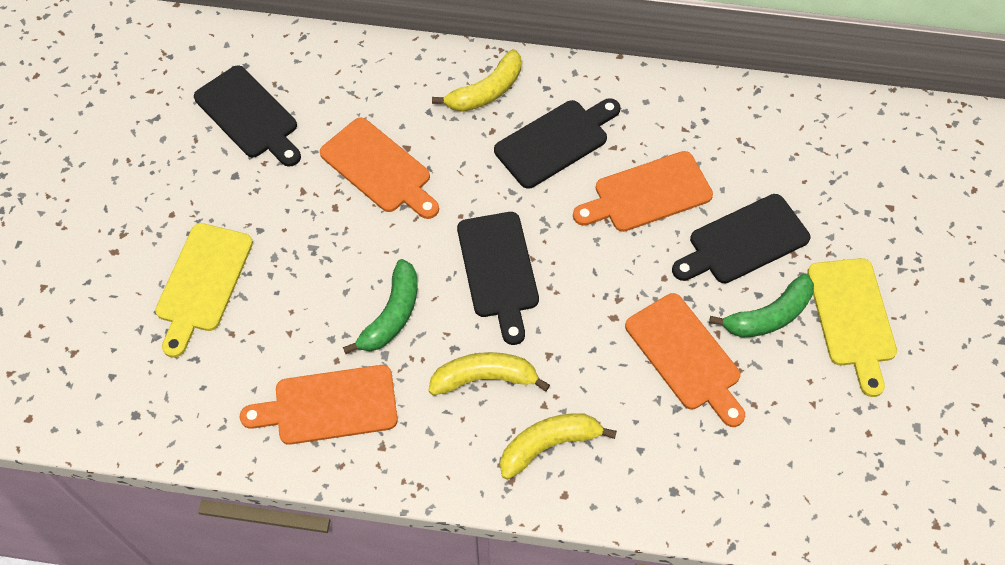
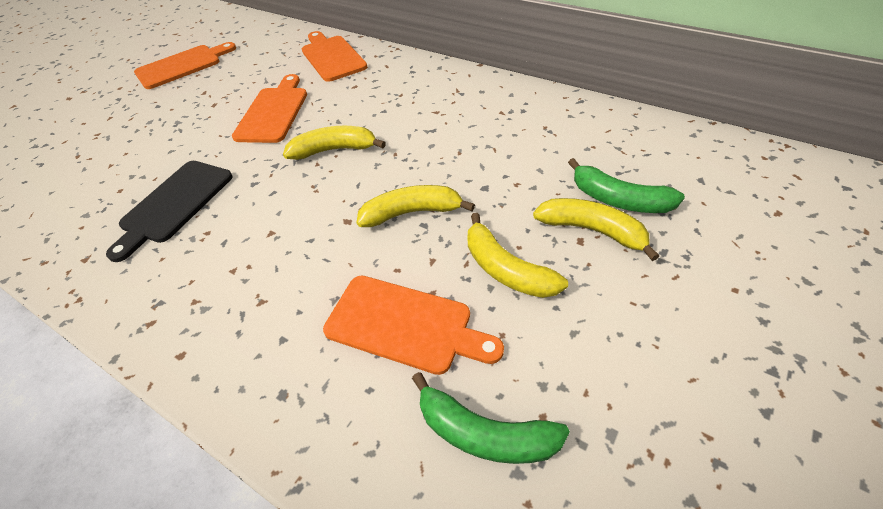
black cutting board: [194,65,301,167] [457,212,539,345] [494,98,620,189] [672,194,810,283] = 4 -> [106,161,233,262] = 1
yellow banana: [428,352,550,395] [432,49,521,112] [500,413,617,480] = 3 -> [283,126,386,160] [356,185,475,227] [468,213,568,298] [533,198,659,261] = 4
yellow cutting board: [155,223,253,358] [807,258,897,397] = 2 -> none = 0

